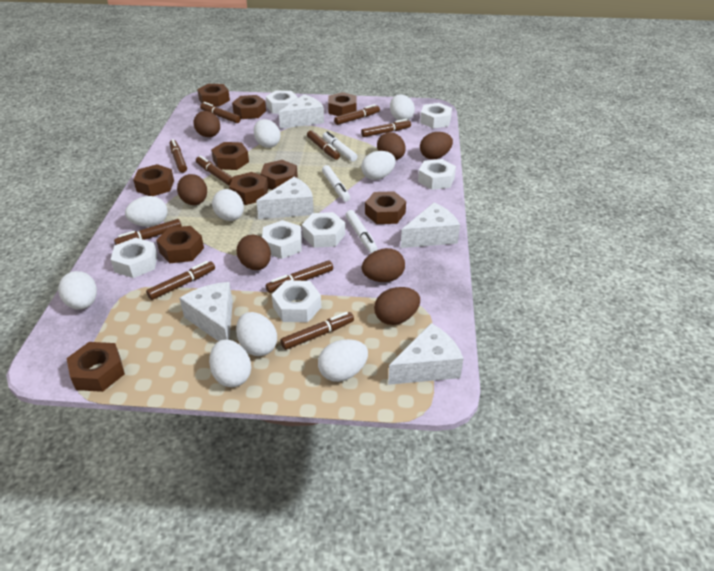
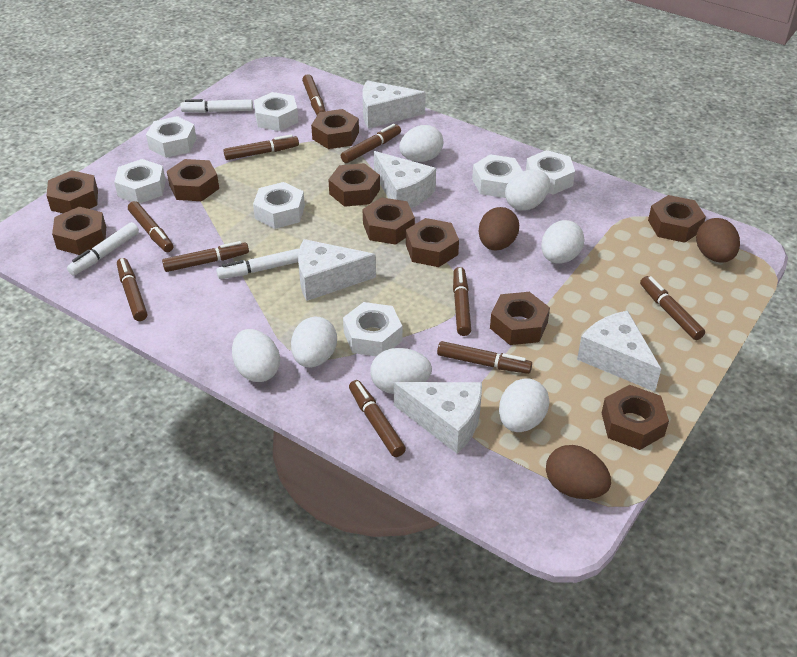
brown egg: [177,174,207,205] [193,111,220,137] [237,235,271,270] [362,248,405,282] [374,287,420,325] [377,132,406,160] [420,132,453,159] = 7 -> [479,207,519,250] [546,445,611,499] [696,218,740,263] = 3
white egg: [58,271,97,310] [125,196,168,227] [209,339,251,387] [212,189,244,221] [236,312,277,356] [254,119,281,148] [318,339,368,382] [361,151,396,180] [390,94,415,120] = 9 -> [232,329,280,382] [291,317,337,368] [370,348,432,394] [399,125,443,162] [499,378,550,432] [505,170,550,211] [541,220,585,264] = 7

